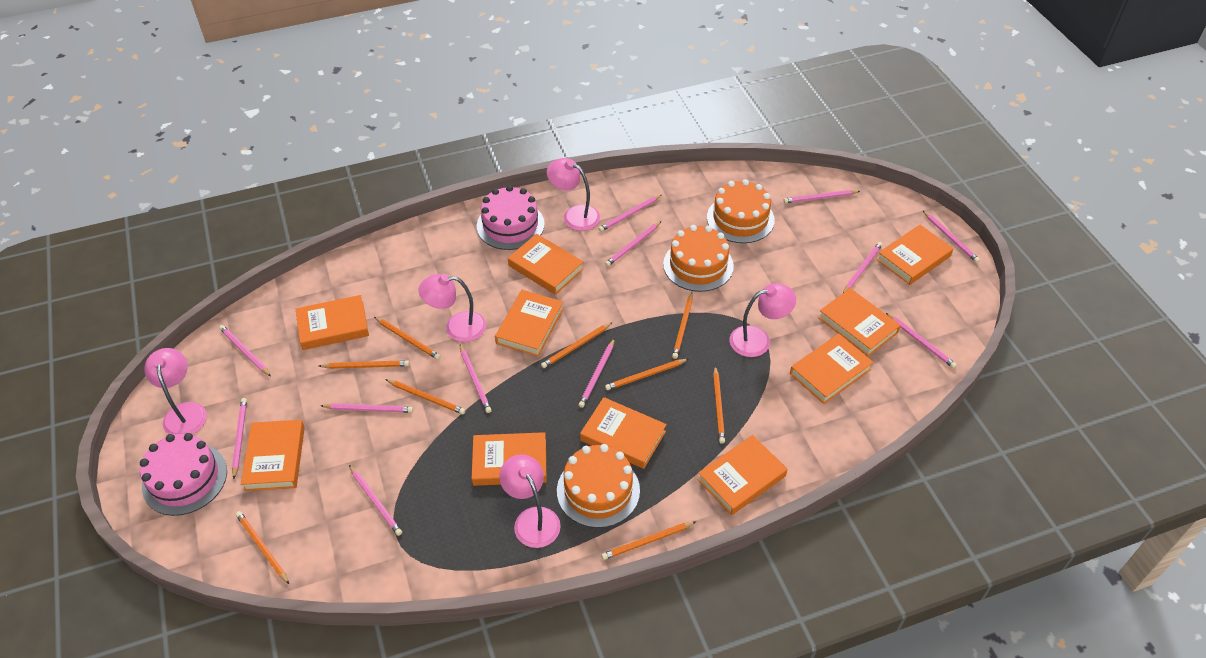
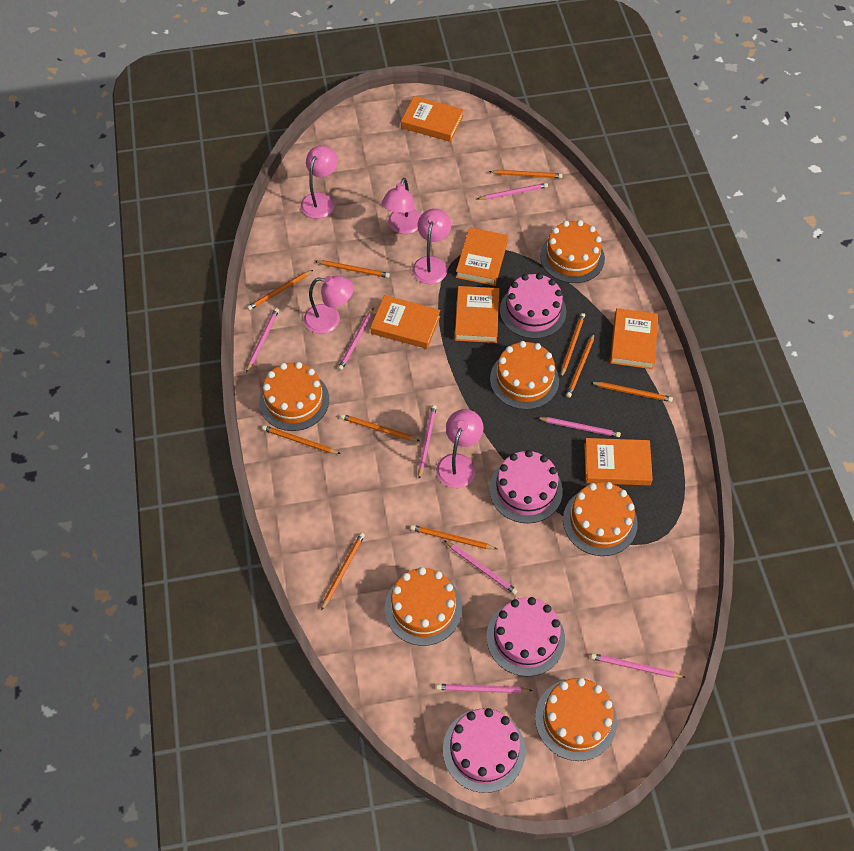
orange book: [241,420,305,491] [296,295,369,350] [472,432,547,486] [495,290,564,357] [508,234,584,295] [580,397,667,469] [697,435,788,515] [790,334,874,404] [818,288,901,357] [877,225,954,285] = 10 -> [370,295,440,349] [401,96,464,142] [455,286,499,343] [456,227,508,286] [584,438,653,485] [610,308,659,369] = 6
orange cake: [557,444,640,528] [663,225,734,292] [707,179,775,243] = 3 -> [259,362,329,431] [385,567,462,646] [490,341,559,410] [535,678,617,761] [540,220,605,283] [563,482,638,556] = 6
orange pencil: [236,511,289,584] [319,360,409,369] [374,317,441,360] [385,379,465,415] [541,322,613,368] [601,522,696,560] [605,359,688,390] [672,292,693,359] [713,366,725,444] = 9 -> [247,270,313,310] [262,425,340,454] [315,260,390,278] [321,532,365,610] [340,414,420,441] [410,525,497,549] [489,170,563,178] [561,313,585,377] [566,334,594,398] [590,382,673,402] = 10
pink cake: [140,433,227,516] [477,185,545,250] = 2 -> [443,708,526,793] [486,597,565,677] [489,450,563,524] [500,273,566,339] = 4
pink pencil: [219,325,271,376] [232,398,247,479] [321,403,413,413] [349,465,402,536] [460,345,492,413] [578,338,615,408] [599,195,662,232] [605,221,661,267] [784,190,860,203] [843,242,883,293] [886,313,957,368] [922,210,980,263] = 12 -> [246,308,279,373] [338,308,374,370] [418,405,437,479] [436,684,533,693] [444,540,518,595] [478,183,548,200] [537,417,621,437] [591,653,686,678] = 8

